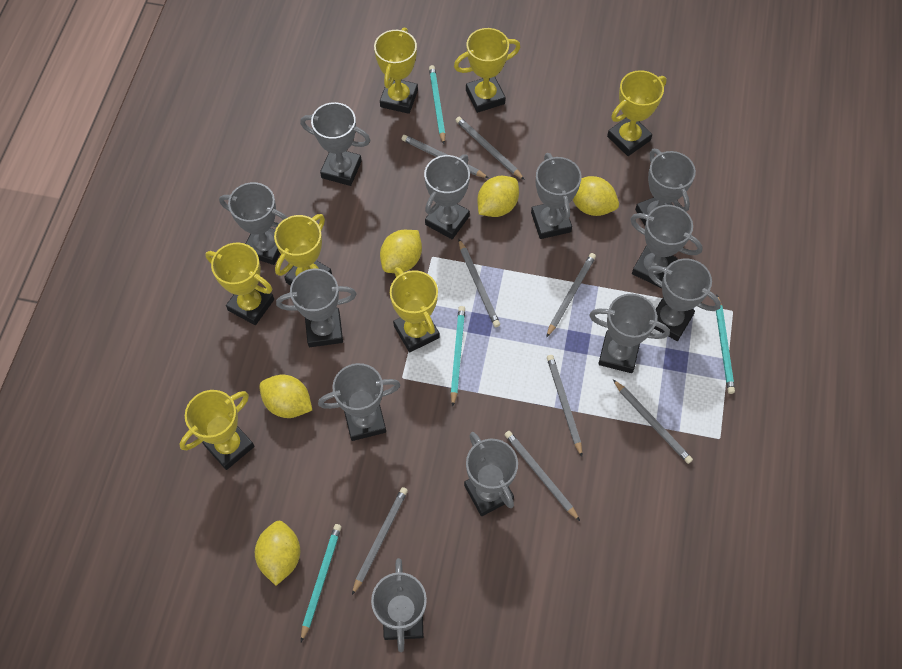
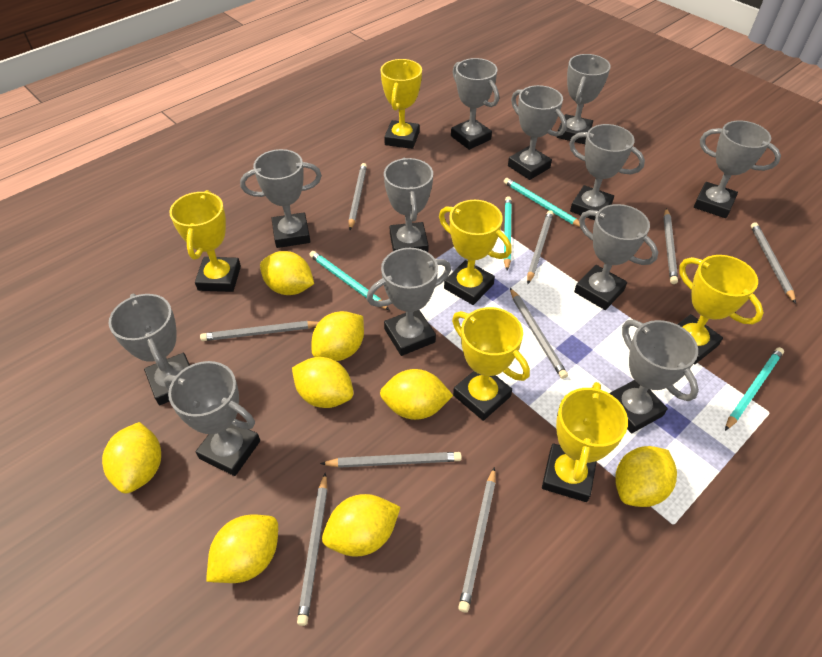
grey pencil: [352,487,408,595] [402,135,489,178] [455,117,525,180] [459,239,500,327] [505,431,580,521] [546,253,596,338] [547,355,582,457] [613,380,693,464] = 8 -> [200,321,319,341] [297,472,327,626] [320,452,462,468] [349,163,367,230] [458,467,496,612] [510,288,568,379] [527,210,553,284] [664,208,678,284] [751,222,796,304] = 9
yellow lemon: [255,521,300,586] [259,375,312,418] [380,230,422,273] [477,176,519,217] [573,176,619,216] = 5 -> [102,422,161,493] [206,515,278,583] [260,251,314,295] [292,357,354,408] [311,311,364,361] [322,494,401,557] [380,369,453,420] [615,446,677,507] = 8
yellow trophy: [179,390,254,470] [205,243,274,325] [274,214,332,285] [374,27,418,114] [390,267,440,353] [454,28,520,113] [607,70,667,156] = 7 -> [169,190,241,292] [381,59,422,149] [439,200,512,305] [452,307,530,421] [542,382,628,502] [677,255,764,364] = 6

